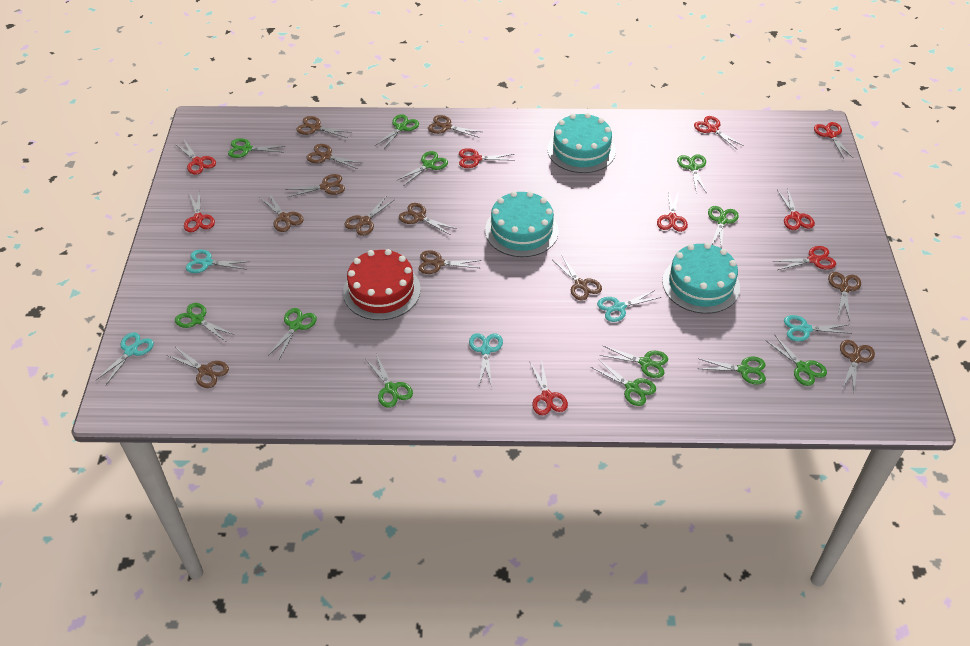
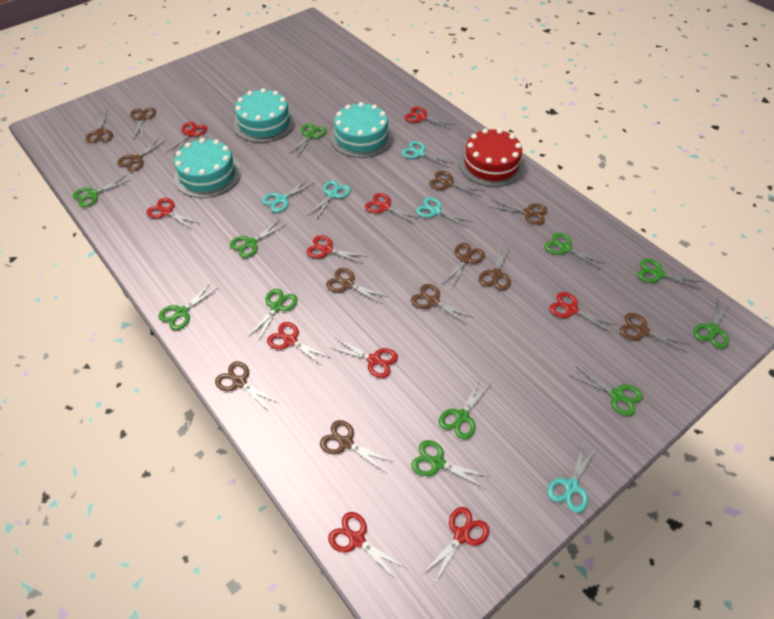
green scissors: [175,303,235,341] [228,138,285,158] [268,308,317,359] [366,354,413,408] [375,114,419,150] [396,151,448,185] [591,359,656,406] [599,346,668,378] [677,154,707,193] [698,357,766,385] [708,206,739,248] [766,335,827,386] = 12 -> [73,176,130,207] [158,283,219,330] [230,220,285,258] [248,289,298,342] [289,123,327,158] [411,440,490,489] [439,378,492,439] [545,233,606,270] [571,366,643,416] [638,259,702,290] [693,297,730,349] = 11
red scissors: [175,140,216,175] [184,191,215,232] [459,148,515,168] [529,359,568,415] [657,190,688,232] [694,116,744,149] [773,246,836,270] [777,188,815,230] [814,122,853,159] = 9 -> [147,198,200,229] [166,122,207,156] [267,322,331,366] [306,235,368,264] [328,512,406,581] [331,338,398,378] [365,193,420,224] [405,107,454,130] [422,507,489,584] [550,292,615,333] = 10

